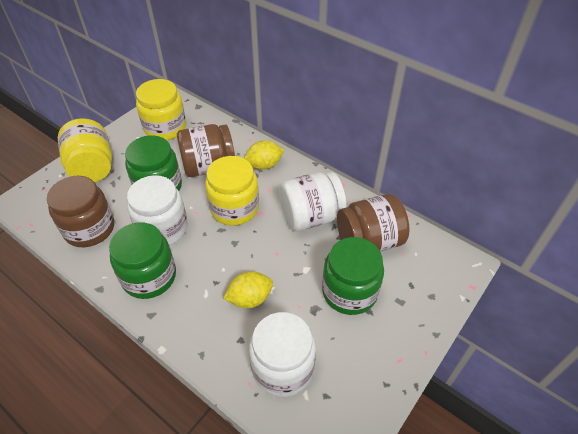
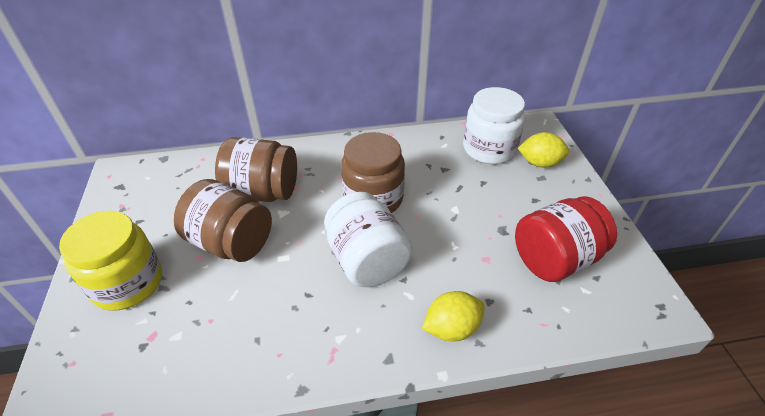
green jar: [109,223,176,299] [125,135,182,191] [322,237,384,315] = 3 -> none = 0
red jar: none = 0 -> [515,196,617,282] = 1
white jar: [127,175,188,245] [249,312,316,397] [279,172,346,231] = 3 -> [324,192,413,287] [463,87,525,164] = 2
yellow jar: [58,118,112,182] [136,79,186,140] [205,156,259,226] = 3 -> [59,211,162,311] = 1

